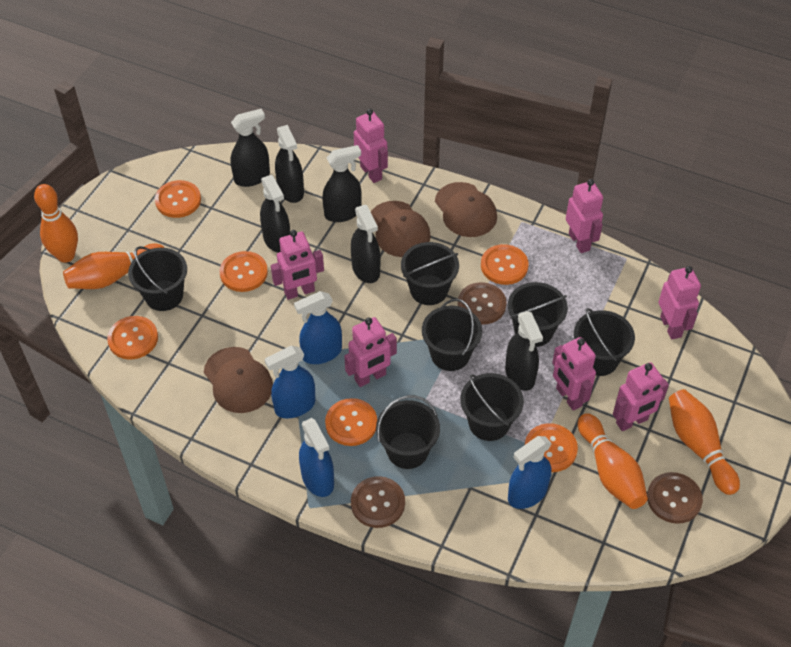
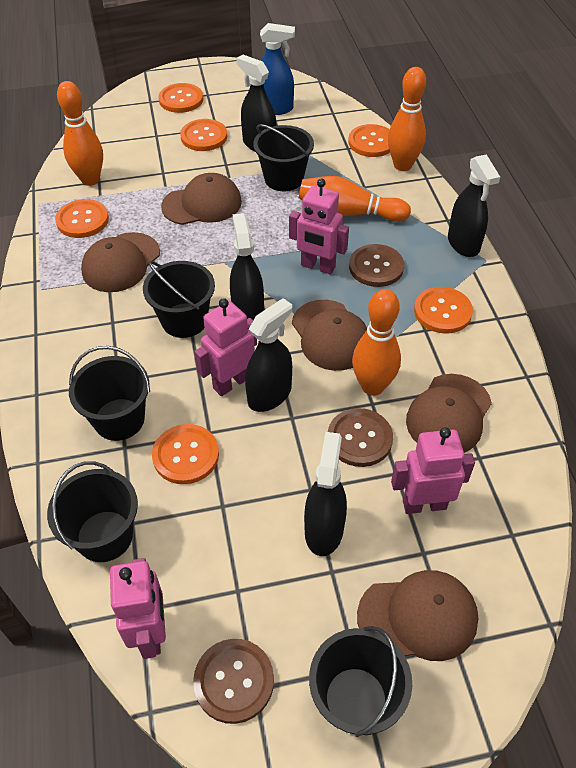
black bucket: [128,246,187,311] [376,395,440,469] [401,242,459,305] [422,299,482,371] [460,373,524,441] [508,282,568,347] [574,308,635,376] = 7 -> [47,461,138,562] [69,346,150,441] [143,261,215,338] [253,124,314,191] [309,626,412,737] = 5
black spray bottle: [230,109,270,187] [260,175,290,253] [275,125,304,203] [322,145,362,222] [351,205,380,283] [505,311,543,391] = 6 -> [230,213,264,320] [236,55,277,151] [245,298,292,412] [304,432,347,556] [448,154,500,257] = 5
blue spray bottle: [265,346,315,419] [294,291,342,364] [299,418,334,497] [508,436,552,509] = 4 -> [260,23,295,115] = 1
brown cap: [204,347,273,413] [371,201,431,257] [435,182,497,237] = 3 -> [81,232,160,292] [161,173,242,225] [292,300,367,371] [357,570,478,661] [406,374,492,453] = 5
pink robot: [271,230,324,300] [344,317,397,387] [354,109,388,183] [552,337,596,410] [566,179,603,253] [613,362,669,431] [659,266,701,339] = 7 -> [110,558,166,659] [194,298,257,396] [289,178,349,275] [391,427,475,514] = 4

